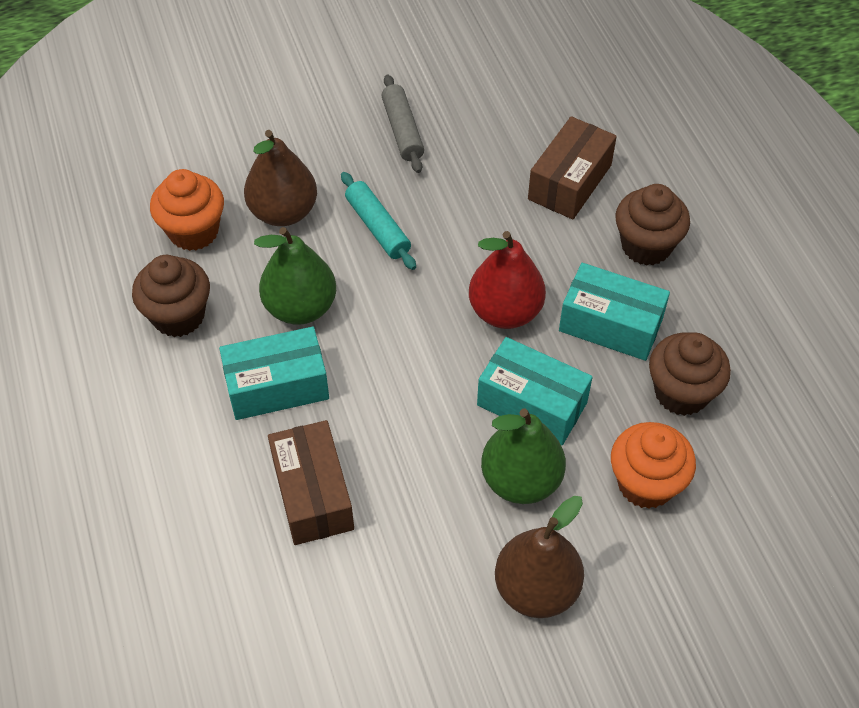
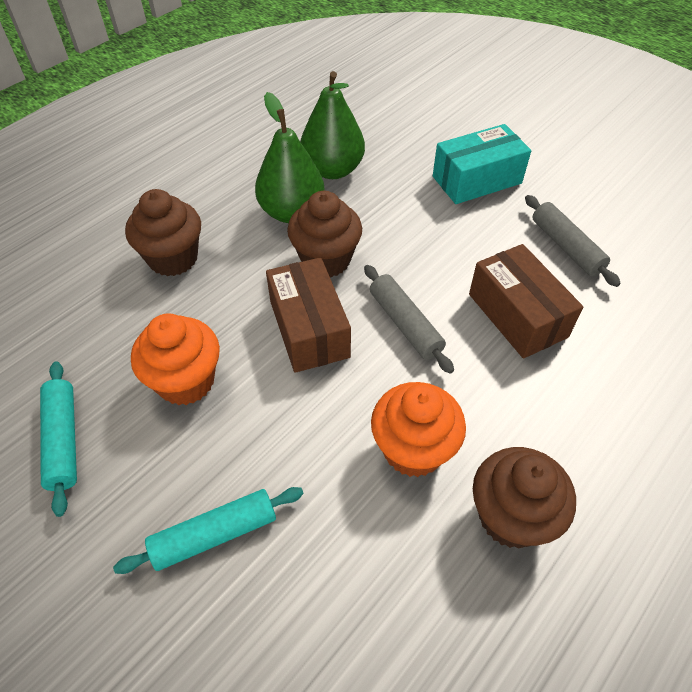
brown pear: [244,130,317,226] [495,496,584,618] = 2 -> none = 0
grey rolling pin: [382,74,424,173] = 1 -> [364,265,454,374] [525,195,621,287] = 2
red pear: [469,231,546,329] = 1 -> none = 0
turquoise box: [219,327,329,420] [477,337,593,445] [559,263,670,361] = 3 -> [433,124,531,204] = 1
turquoise rolling pin: [341,172,416,270] = 1 -> [40,361,77,517] [113,487,304,574] = 2

